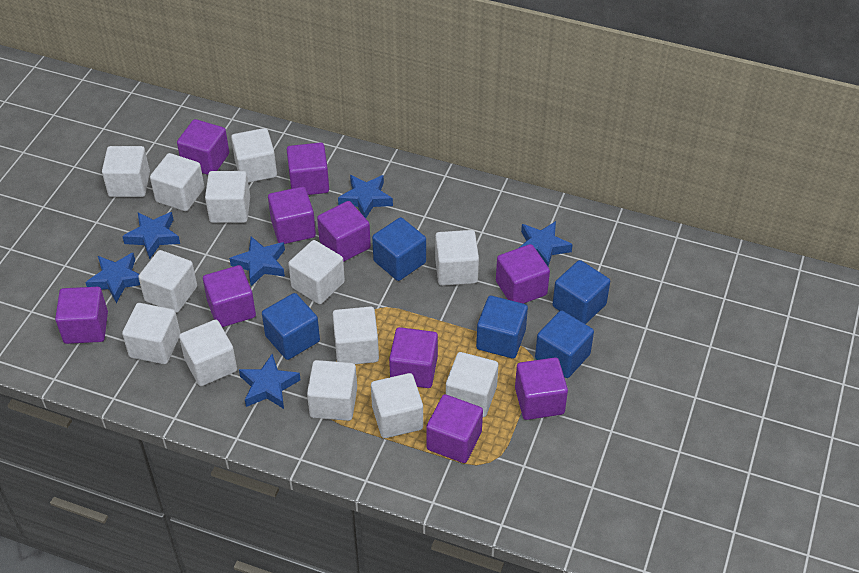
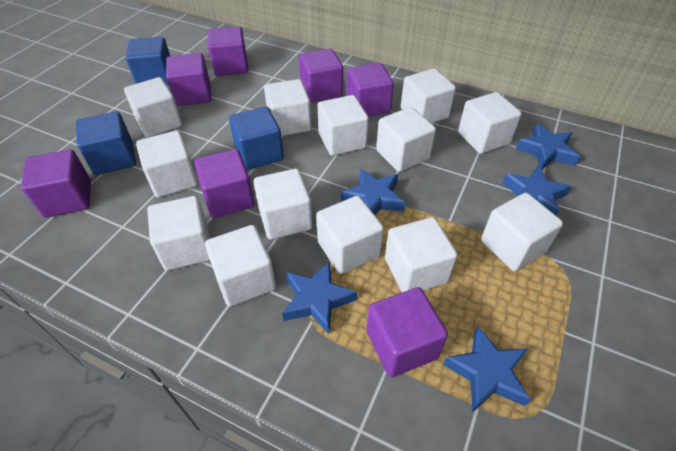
blue cube: [262,293,320,360] [372,217,426,281] [476,296,528,359] [535,310,594,378] [553,260,610,324] = 5 -> [76,111,136,175] [125,37,170,85] [229,107,284,170] = 3
blue star: [85,253,140,303] [122,212,180,259] [229,236,285,286] [239,354,301,409] [338,175,393,218] [519,221,573,267] = 6 -> [282,261,357,334] [341,168,405,215] [443,326,531,412] [502,165,571,216] [516,123,580,170] = 5
purple cube: [55,287,108,344] [177,119,229,175] [203,265,256,327] [268,187,316,244] [287,142,329,195] [317,201,371,262] [389,327,438,388] [426,394,483,463] [496,244,550,304] [515,357,568,420] = 10 -> [21,150,91,218] [166,53,212,106] [194,149,255,218] [208,27,248,76] [299,48,343,103] [346,63,394,117] [367,287,448,378] = 7

